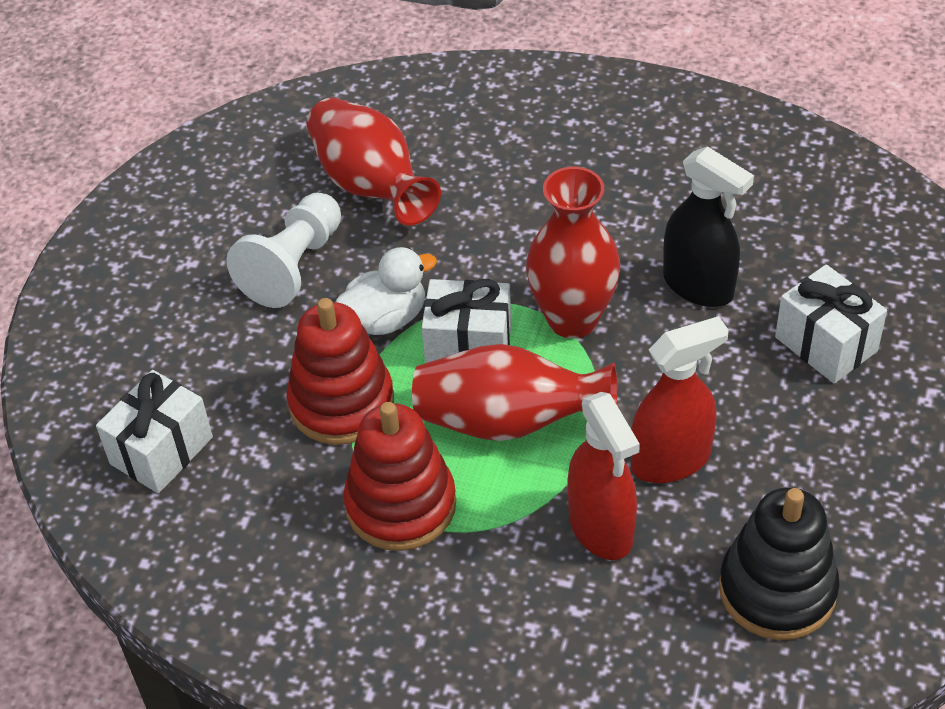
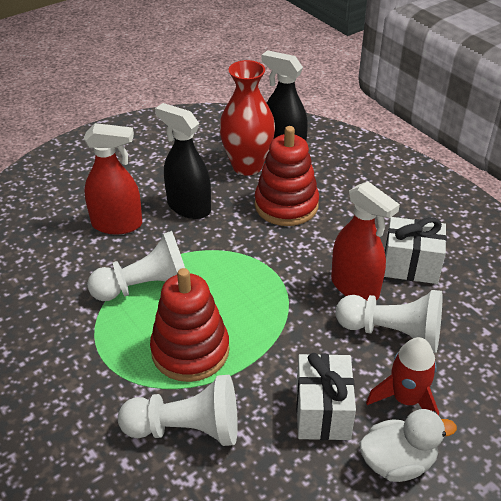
black spray bottle: [663,146,754,307] = 1 -> [155,103,211,219] [262,50,308,141] = 2
black stacking toy: [719,487,840,640] = 1 -> none = 0
red rocket: none = 0 -> [366,337,439,416] = 1
red vase: [307,98,441,226] [412,344,617,441] [526,167,620,338] = 3 -> [219,60,275,176] = 1
white gift: [96,370,213,493] [421,279,511,363] [775,264,887,384] = 3 -> [296,353,356,440] [384,217,447,284] = 2
white pawn: [226,193,341,308] = 1 -> [87,231,185,301] [118,375,238,446] [336,290,442,353] = 3

